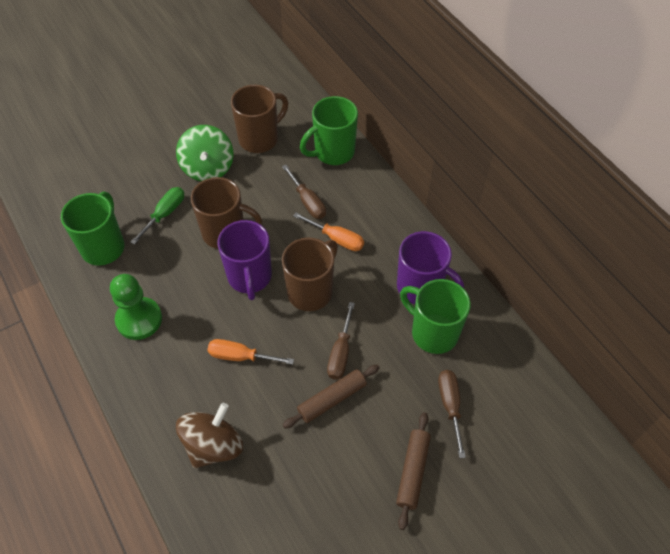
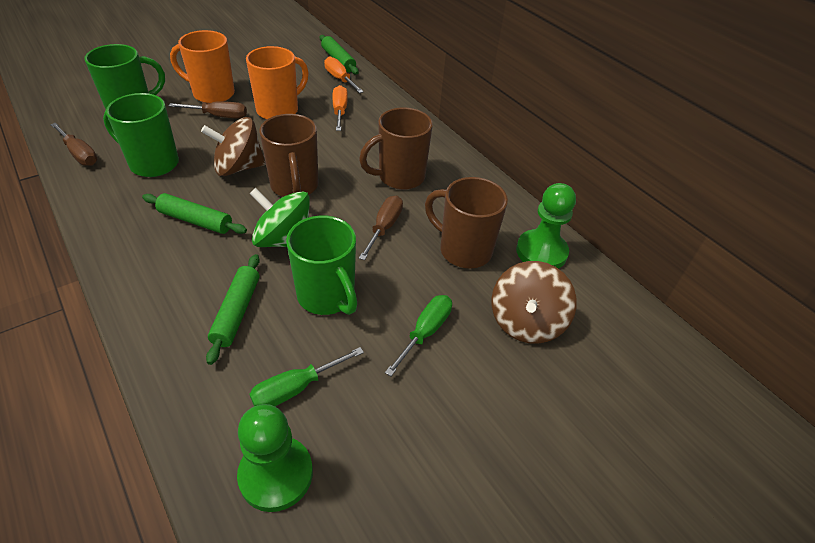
brown rolling pin: [283,365,380,429] [396,412,431,530] = 2 -> none = 0
brown spinning top: [176,403,243,468] = 1 -> [201,117,266,176] [492,261,577,344] = 2
green pawn: [110,274,162,340] = 1 -> [237,404,313,512] [516,183,576,269] = 2
green rolling pin: none = 0 -> [142,193,247,234] [206,254,260,365] [320,35,359,74] = 3
green screwdriver: [130,187,184,245] = 1 -> [249,347,364,406] [385,295,452,376] = 2
orange mug: none = 0 -> [170,30,235,104] [246,46,309,120] = 2
purple mug: [217,220,272,300] [397,231,464,304] = 2 -> none = 0

